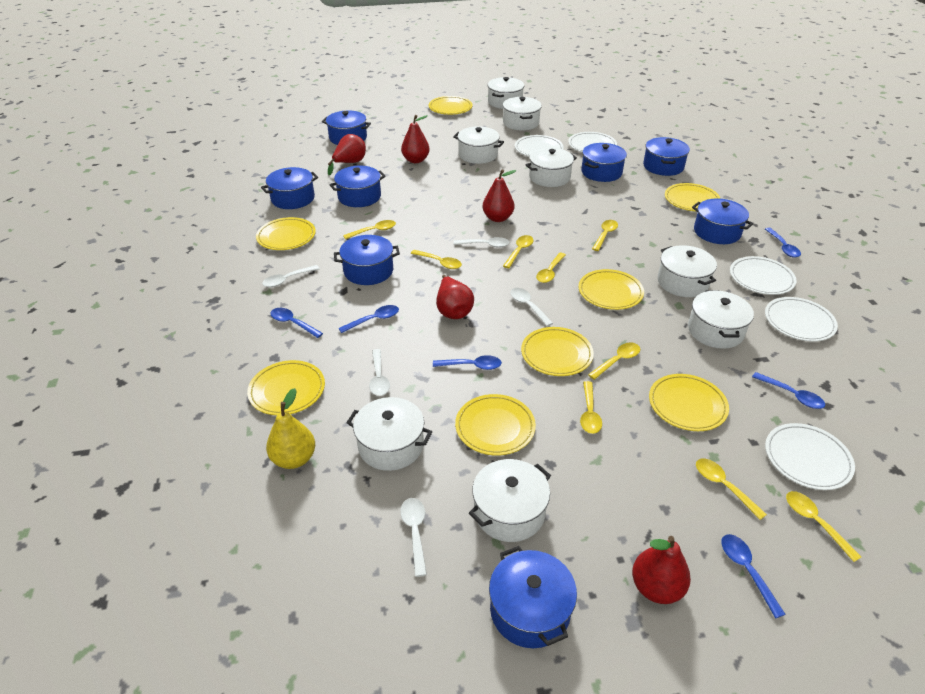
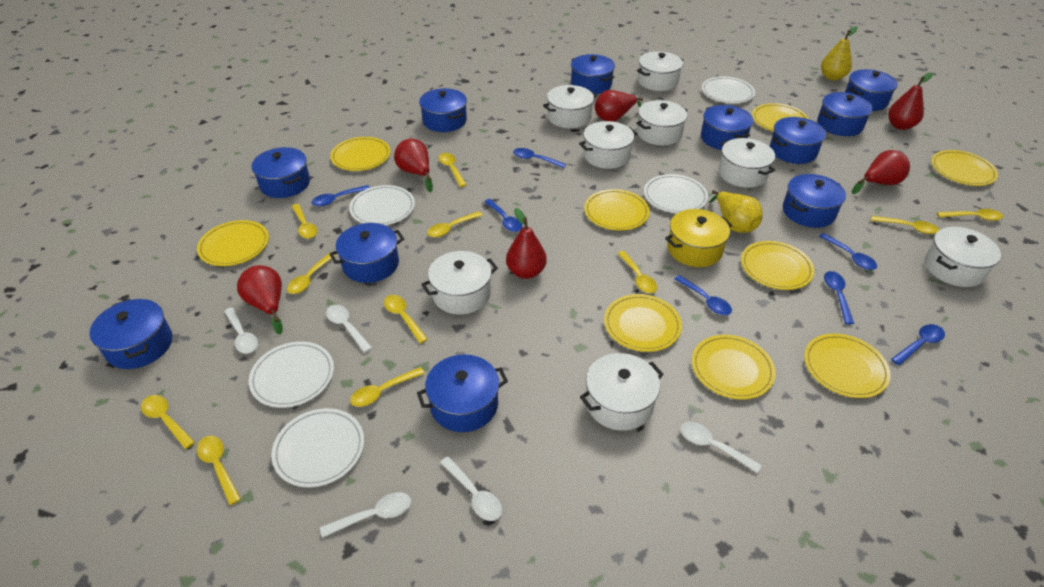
blue pot: [261,167,318,209] [322,111,371,145] [329,166,386,207] [334,235,400,285] [489,546,577,648] [581,143,627,182] [643,137,690,176] [692,198,754,244] = 8 -> [89,299,172,369] [251,147,310,198] [329,223,404,283] [417,354,508,432] [419,88,467,132] [571,54,615,94] [701,105,753,150] [770,117,826,164] [783,174,846,228] [817,92,873,136] [845,69,898,111] = 11
blue spoon: [270,308,323,338] [338,305,399,333] [433,355,502,370] [721,534,786,618] [752,372,825,409] [765,228,801,258] = 6 -> [312,185,370,207] [484,199,523,232] [513,148,566,168] [674,275,732,315] [819,233,877,270] [824,271,854,324] [891,324,945,365] = 7
red pear: [328,134,366,175] [401,115,430,163] [436,275,474,319] [483,170,516,222] [632,536,691,604] = 5 -> [237,265,283,335] [394,139,433,193] [506,208,547,279] [595,90,643,122] [852,150,910,194] [888,72,933,130] = 6
yellow pear: [266,388,315,469] = 1 -> [709,190,763,233] [821,26,858,81] = 2
yellow plate: [247,360,325,416] [256,217,316,250] [429,96,473,115] [455,394,536,456] [521,327,594,376] [578,269,644,310] [649,374,729,431] [665,183,721,212] = 8 -> [197,220,269,266] [330,137,391,171] [584,189,650,231] [604,294,682,352] [692,335,776,400] [741,241,815,290] [752,103,809,131] [804,334,891,398] [931,150,998,186] = 9
yellow pot: none = 0 -> [665,209,732,267] = 1
yellow spoon: [343,220,396,239] [411,250,462,269] [503,235,533,268] [536,253,566,283] [580,381,602,434] [588,343,640,380] [592,220,618,251] [696,459,767,520] [786,491,861,562] = 9 -> [141,395,195,449] [197,436,241,505] [287,252,336,294] [291,204,318,239] [350,367,425,407] [384,295,428,344] [427,211,483,237] [439,153,467,187] [617,251,657,293] [871,216,939,234] [937,209,1003,221] = 11

